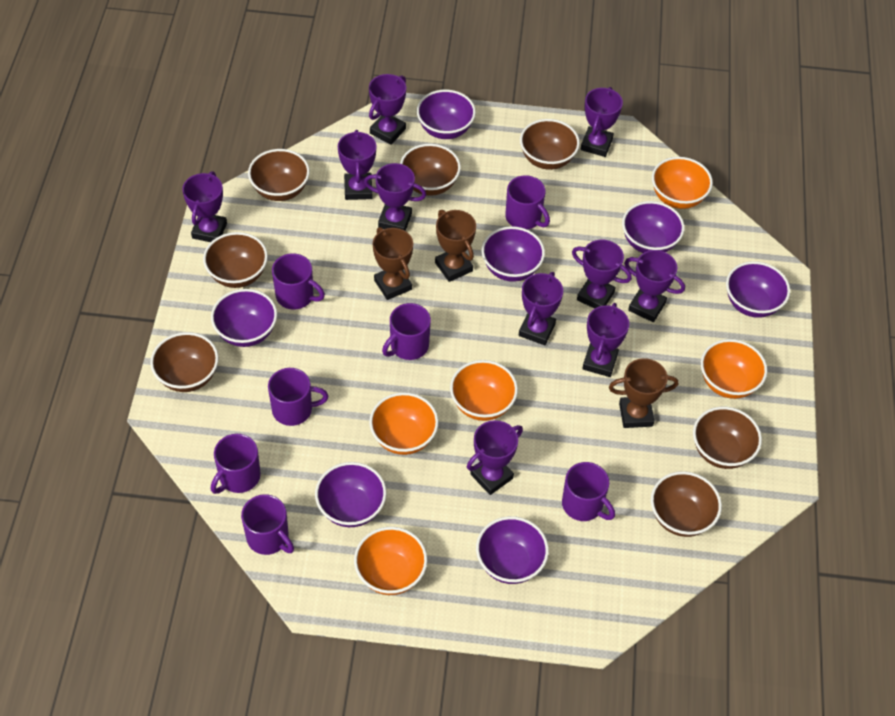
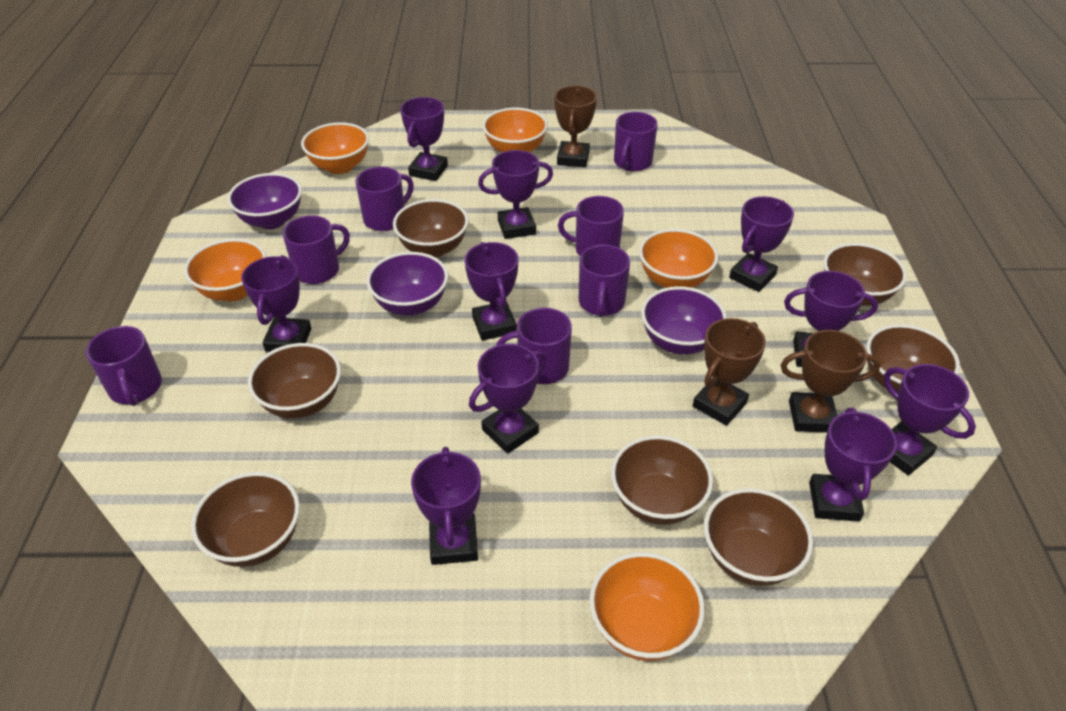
purple bowl: [211,289,277,347] [315,462,387,527] [417,90,476,139] [476,516,549,584] [482,226,545,282] [622,201,685,253] [726,261,790,318] = 7 -> [228,173,302,229] [367,252,448,316] [641,286,727,355] = 3

